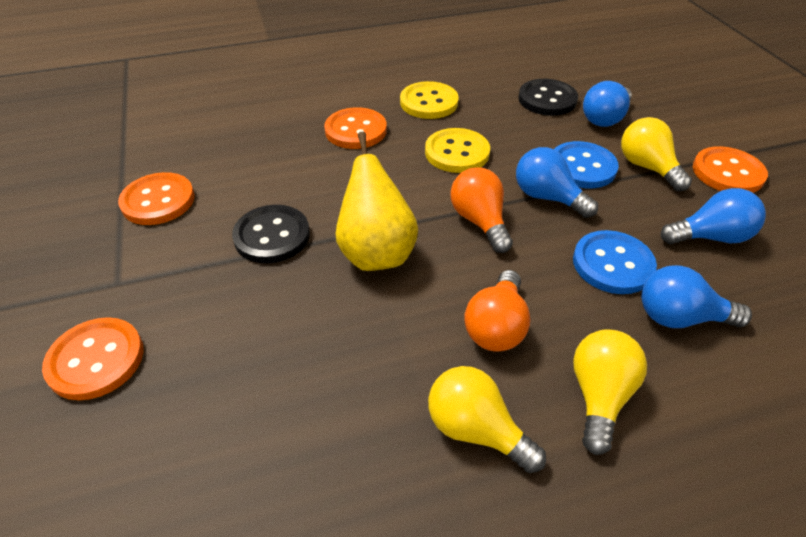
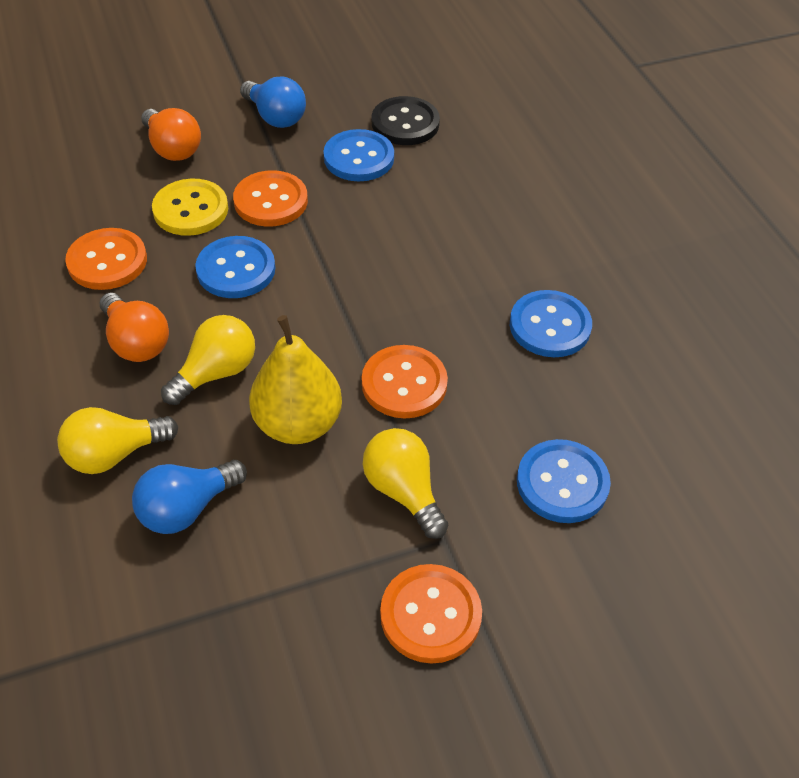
black button: [232,205,310,264] [518,79,578,116] = 2 -> [372,96,440,145] = 1
blue button: [554,141,619,188] [573,230,657,294] = 2 -> [195,236,275,298] [323,129,394,181] [510,290,592,357] [517,439,611,523] = 4
blue light bulb: [516,147,598,218] [583,81,632,127] [641,265,752,328] [661,188,766,244] = 4 -> [132,460,247,534] [240,76,306,128] = 2
yellow button: [400,81,459,119] [425,128,490,173] = 2 -> [152,179,228,236] = 1

